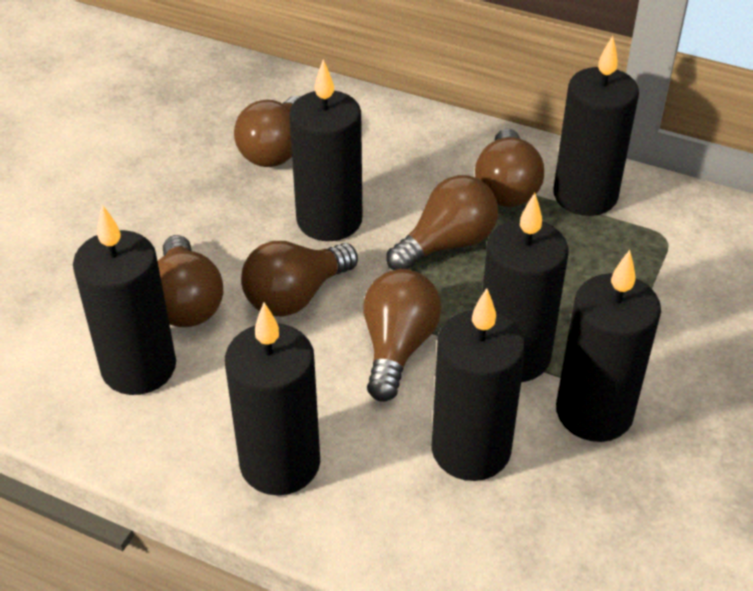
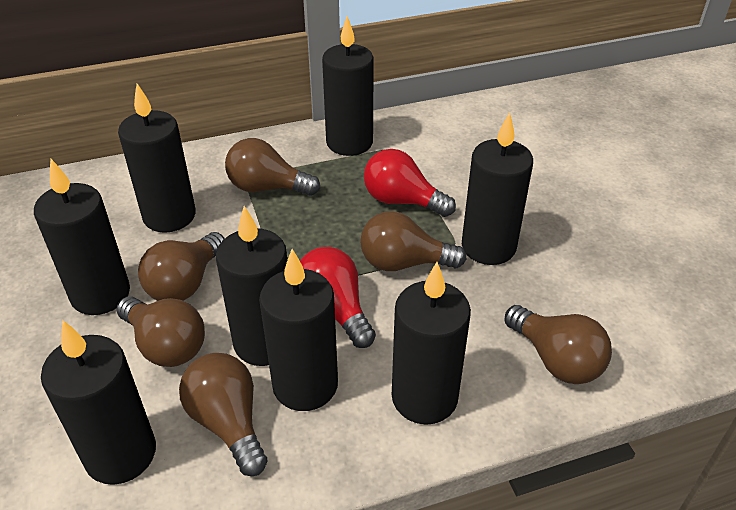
black candle: [73,205,176,395] [225,302,320,496] [289,59,362,241] [431,288,526,481] [482,193,569,382] [554,36,639,216] [556,250,661,442] = 7 -> [34,159,130,315] [41,320,156,485] [118,84,196,233] [216,206,287,366] [259,249,338,411] [322,16,374,156] [392,262,471,425] [462,112,533,265] = 8
red light bulb: none = 0 -> [300,247,376,348] [364,149,456,217] = 2

